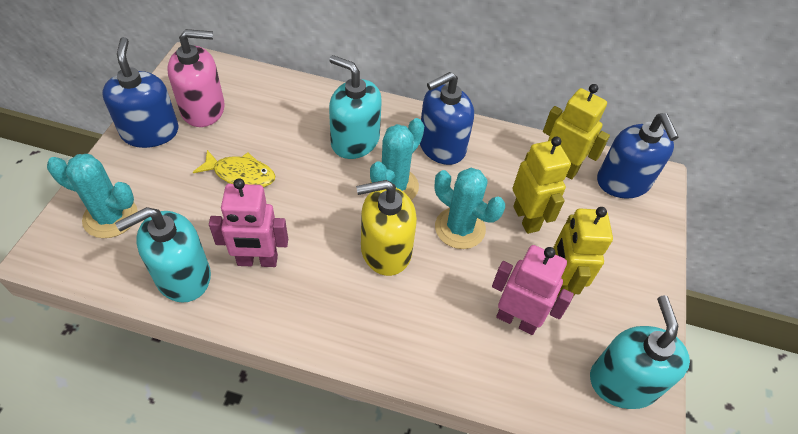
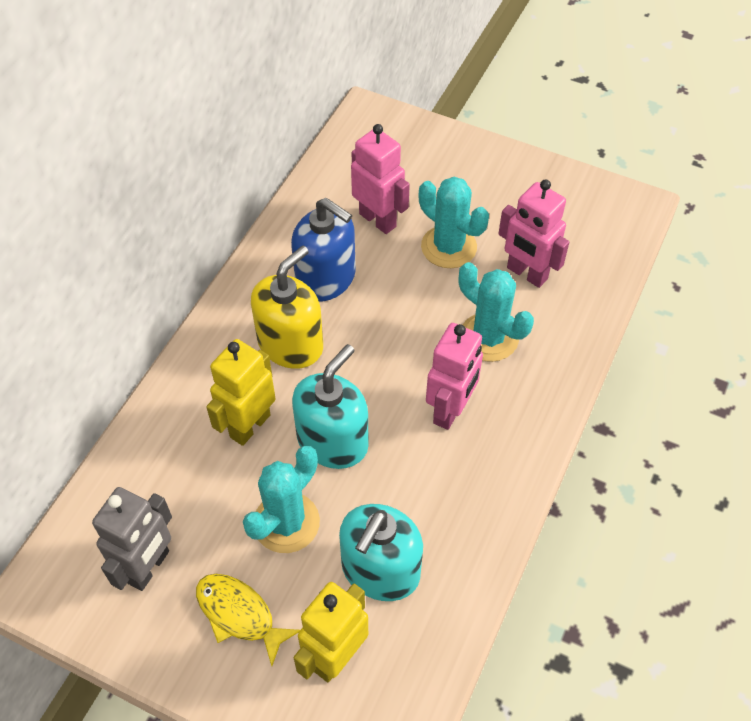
blue soap dispenser: [102,37,179,148] [420,72,474,165] [597,113,679,199] = 3 -> [291,198,356,302] = 1
grey robot: none = 0 -> [92,487,172,591] = 1
pink robot: [209,178,288,267] [492,245,574,335] = 2 -> [351,124,410,234] [426,323,483,430] [498,179,569,288] = 3
pink soap dispenser: [167,29,225,127] = 1 -> none = 0
turquoise soap dispenser: [115,207,211,303] [329,55,382,159] [590,295,690,409] = 3 -> [292,344,369,469] [339,504,423,601] = 2
yellow robot: [513,137,571,234] [543,84,610,180] [553,207,613,299] = 3 -> [206,339,276,446] [294,582,368,682] = 2

